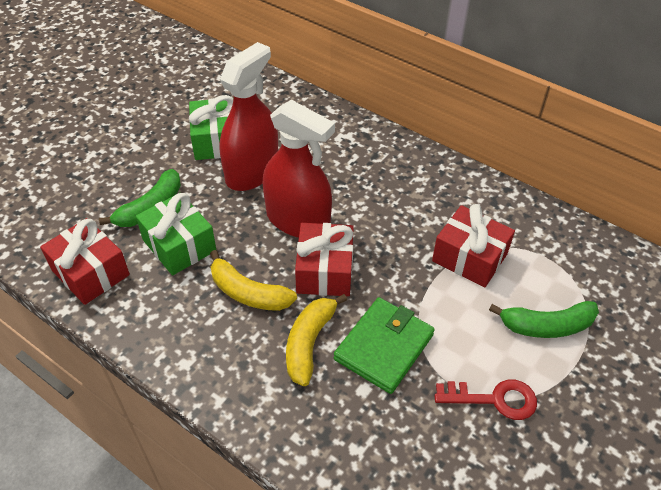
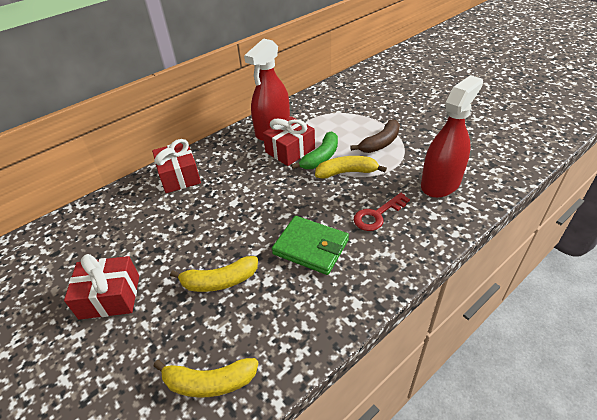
brown banana: none = 0 -> [350,119,400,153] = 1
green banana: [99,169,181,227] [489,301,599,338] = 2 -> [291,131,338,169] = 1
green gift: [136,193,216,275] [189,95,233,160] = 2 -> none = 0
yellow banana: [210,250,297,311] [286,294,347,386] = 2 -> [154,358,258,398] [170,256,258,292] [315,156,387,179] = 3

